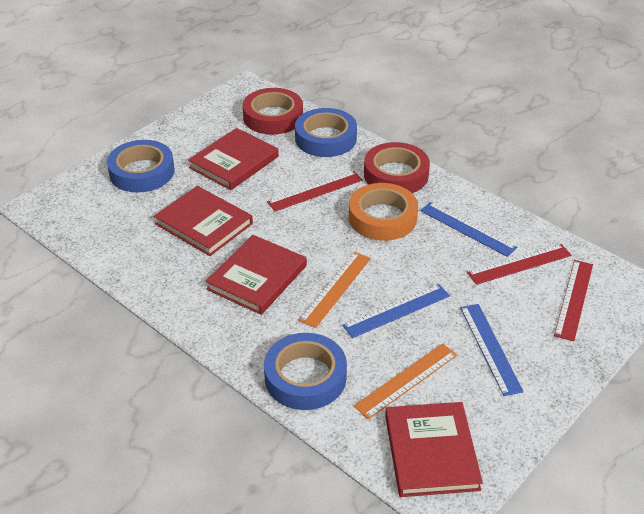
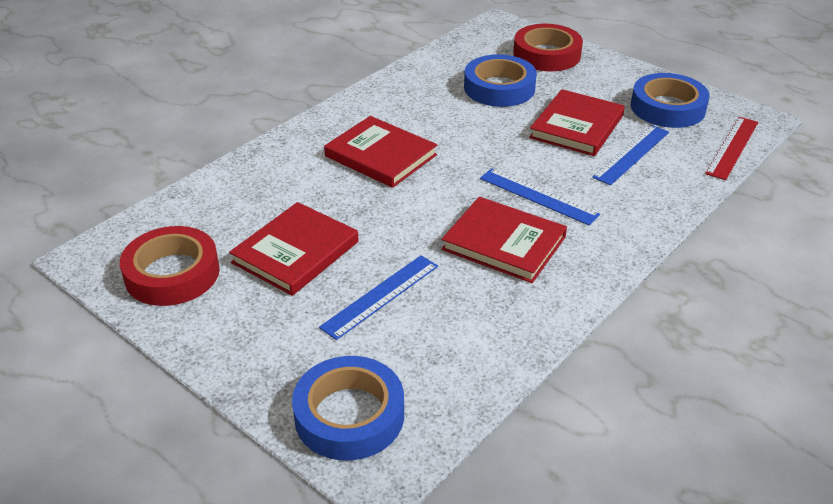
orange ruler: [299,252,371,328] [354,343,457,419] = 2 -> none = 0
orange tape: [349,183,418,241] = 1 -> none = 0
red ruler: [267,171,363,211] [467,244,571,285] [554,260,593,341] = 3 -> [705,117,758,180] = 1

